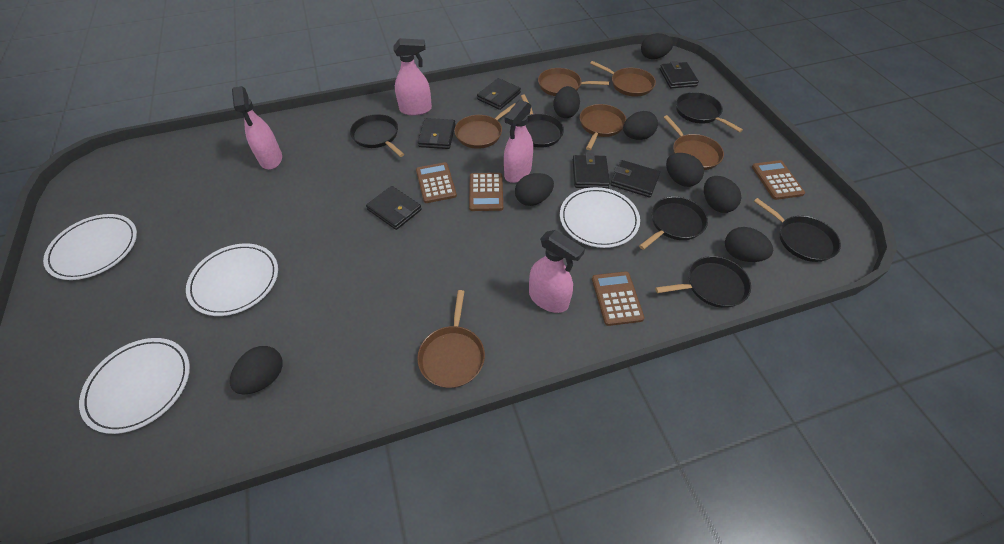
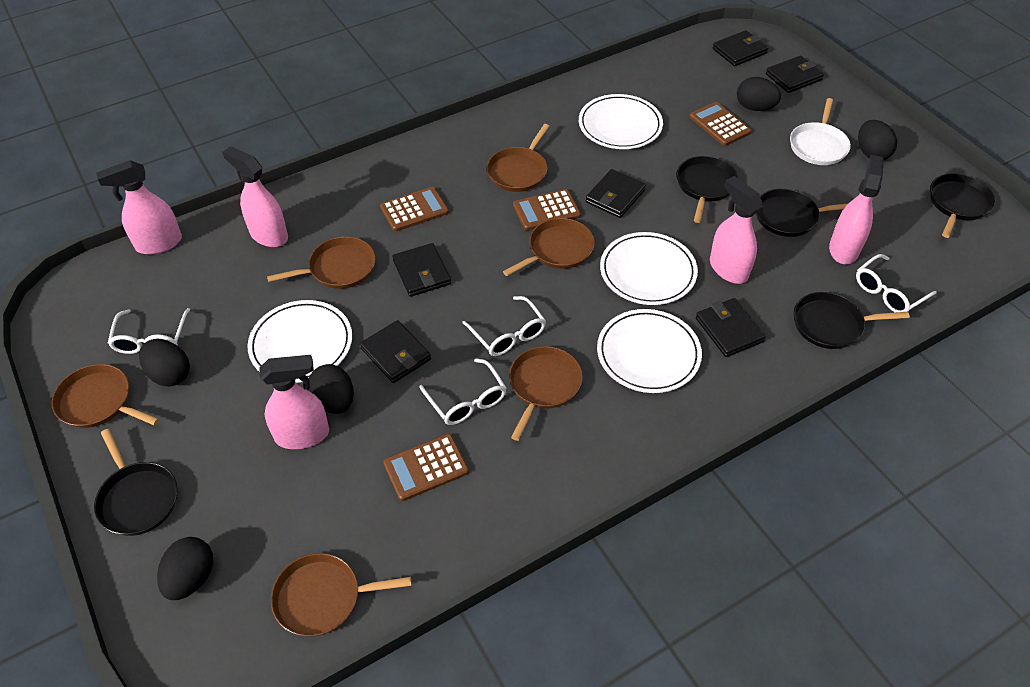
black egg: [230,346,283,395] [515,173,554,206] [553,86,580,118] [623,111,658,140] [641,33,673,59] [666,153,704,187] [704,176,741,213] [725,227,773,262] = 8 -> [139,339,190,387] [157,537,213,600] [308,364,354,414] [737,77,781,111] [858,120,897,160] = 5
black pan: [350,114,404,157] [521,94,564,148] [639,197,708,250] [655,256,751,308] [676,92,743,132] [754,198,841,262] = 6 -> [94,429,178,536] [676,156,739,223] [756,189,848,237] [793,292,910,349] [930,173,995,238] = 5
pink spray bottle: [232,86,282,170] [393,38,432,116] [504,100,533,183] [529,230,585,313] = 4 -> [96,160,182,255] [222,146,288,247] [259,355,329,449] [710,176,763,284] [829,155,884,264] = 5
white glasses: none = 0 -> [108,308,190,354] [419,358,506,425] [462,296,546,356] [856,254,937,312] = 4
white pan: none = 0 -> [790,98,851,165] = 1

